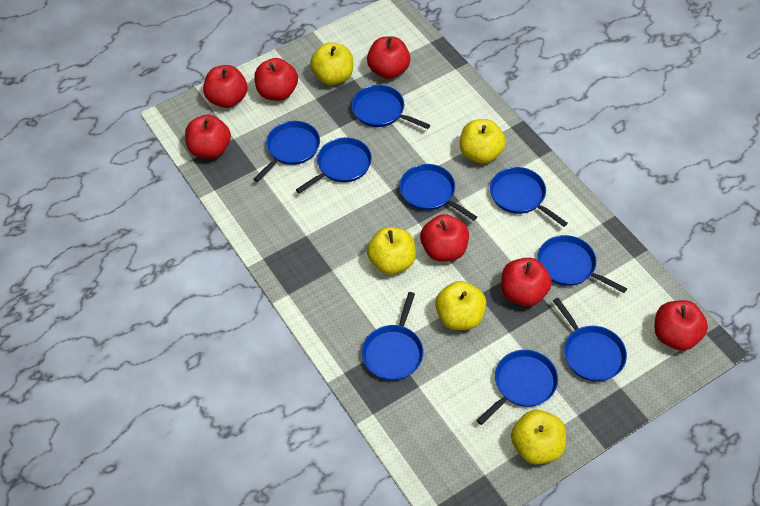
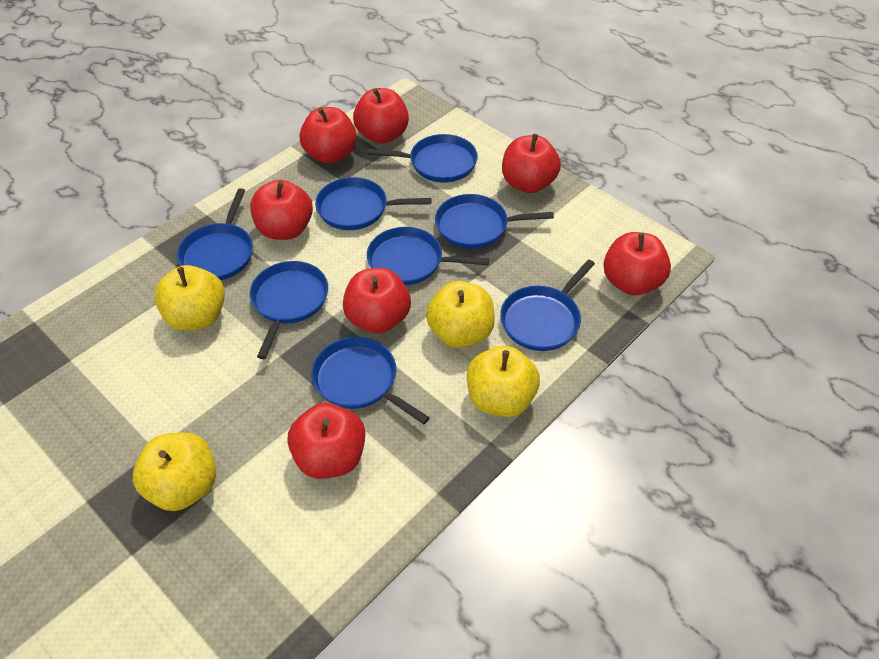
blue pan: [254,121,320,182] [296,137,372,194] [352,85,430,129] [362,292,423,381] [399,164,477,221] [476,350,558,425] [490,167,568,227] [537,235,627,293] [553,298,627,382] = 9 -> [177,188,253,280] [250,261,328,359] [312,337,430,424] [315,177,431,230] [367,134,478,183] [367,227,489,285] [435,194,554,249] [500,259,595,351] = 8
yellow apple: [310,42,353,85] [367,227,416,275] [435,281,486,330] [460,119,506,164] [511,410,566,464] = 5 -> [133,433,216,511] [154,265,225,331] [426,281,495,348] [467,346,540,417] = 4

